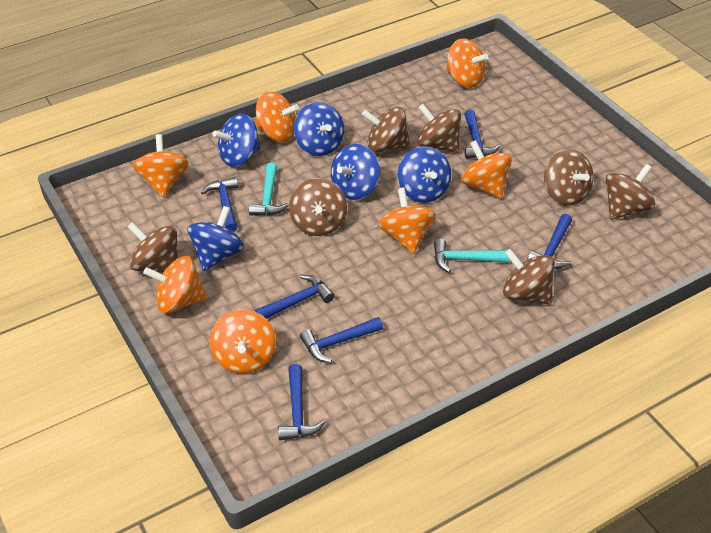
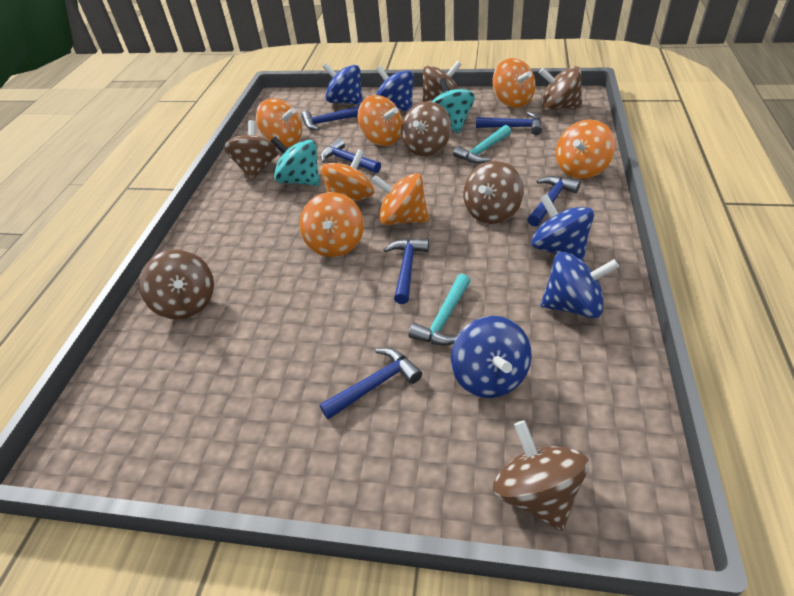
turquoise spinning top: none = 0 -> [271,137,320,186] [431,78,475,133] = 2

